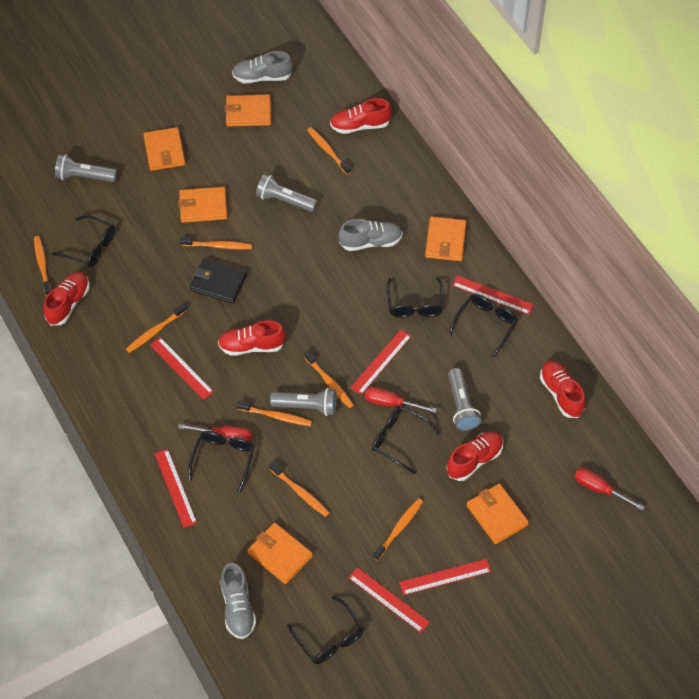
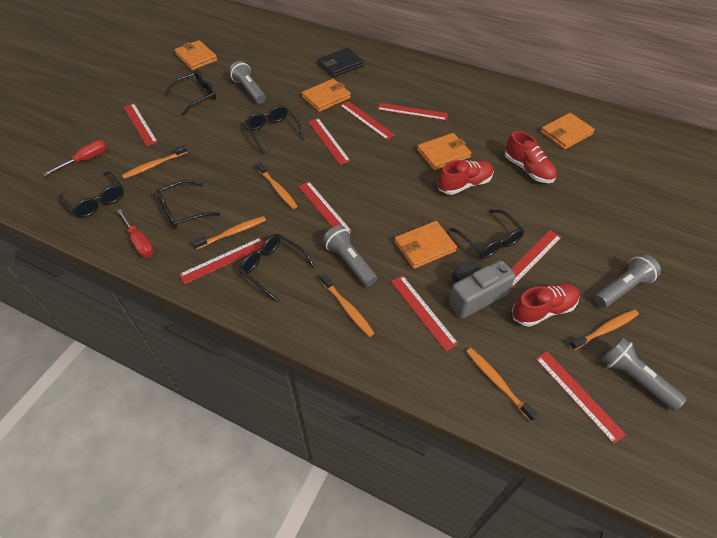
grey camera: none = 0 -> [449,259,515,319] = 1
grey shoe: [220,563,256,639] [232,51,293,83] [338,219,403,251] = 3 -> none = 0
orange toothbrush: [34,236,51,296] [126,304,187,353] [180,237,252,250] [237,401,312,426] [269,462,330,517] [304,350,354,408] [307,127,351,175] [373,498,423,561] = 8 -> [122,145,188,179] [192,216,266,250] [256,162,297,209] [320,273,374,337] [466,348,538,422] [569,309,639,350] = 6
orange wallet: [143,127,185,171] [178,187,227,223] [225,95,271,126] [247,523,313,584] [425,217,466,261] [467,483,529,544] = 6 -> [174,40,217,70] [302,79,351,112] [394,221,457,269] [417,133,471,170] [541,113,595,150] = 5
red ruler: [150,337,214,400] [155,449,197,528] [348,567,430,633] [350,330,411,395] [399,559,491,595] [452,275,534,315] = 6 -> [124,103,158,146] [179,237,264,284] [298,182,352,233] [308,118,350,165] [340,101,395,140] [377,103,448,121] [391,275,459,351] [511,230,562,288] [535,351,626,444] = 9
red screwdriver: [178,424,252,442] [365,387,437,413] [574,468,645,511] = 3 -> [43,140,107,176] [117,209,154,257] = 2
red shoe: [43,272,90,326] [218,320,285,356] [330,98,392,134] [446,431,503,481] [540,361,585,418] = 5 -> [438,160,494,195] [505,131,557,183] [512,284,579,327] = 3

